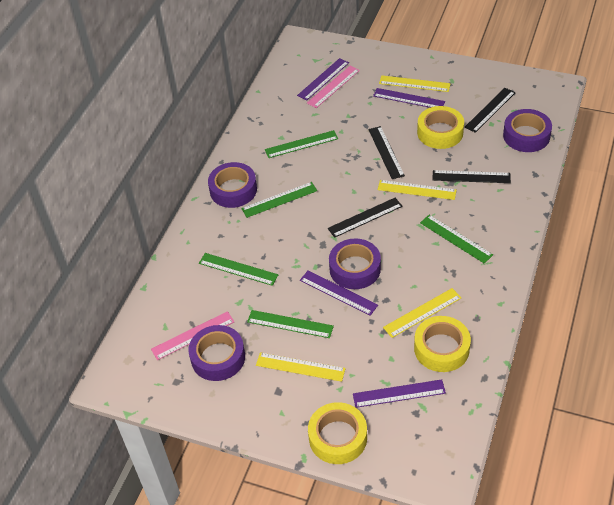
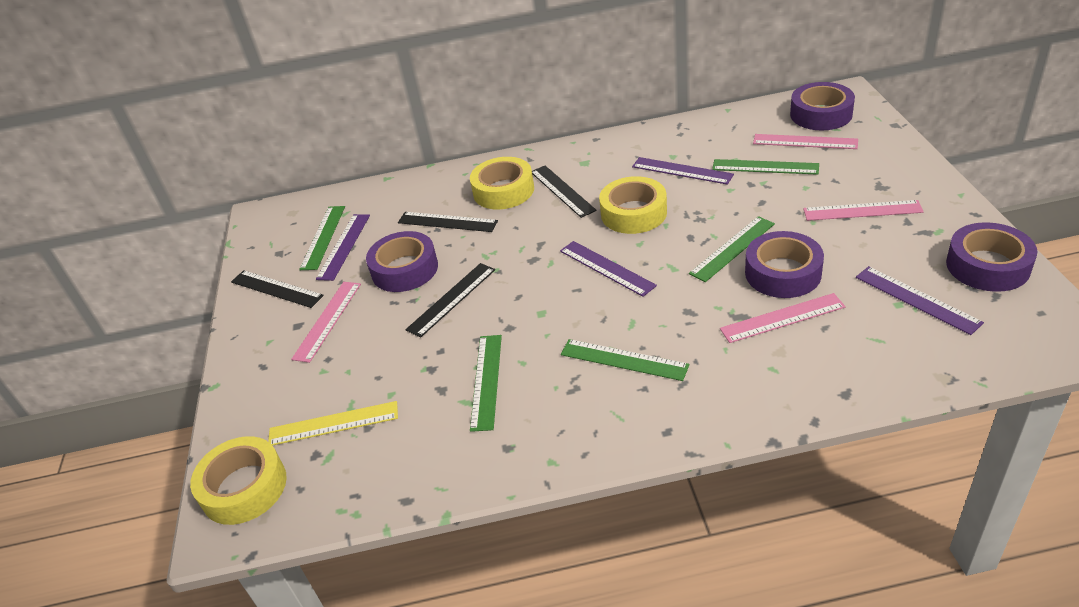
pink ruler: [151,311,235,360] [307,66,360,108] = 2 -> [291,282,361,363] [720,293,846,343] [753,134,858,149] [803,200,924,221] = 4
yellow ruler: [256,352,346,382] [377,180,457,200] [379,75,451,92] [383,288,461,338] = 4 -> [268,401,398,446] = 1

